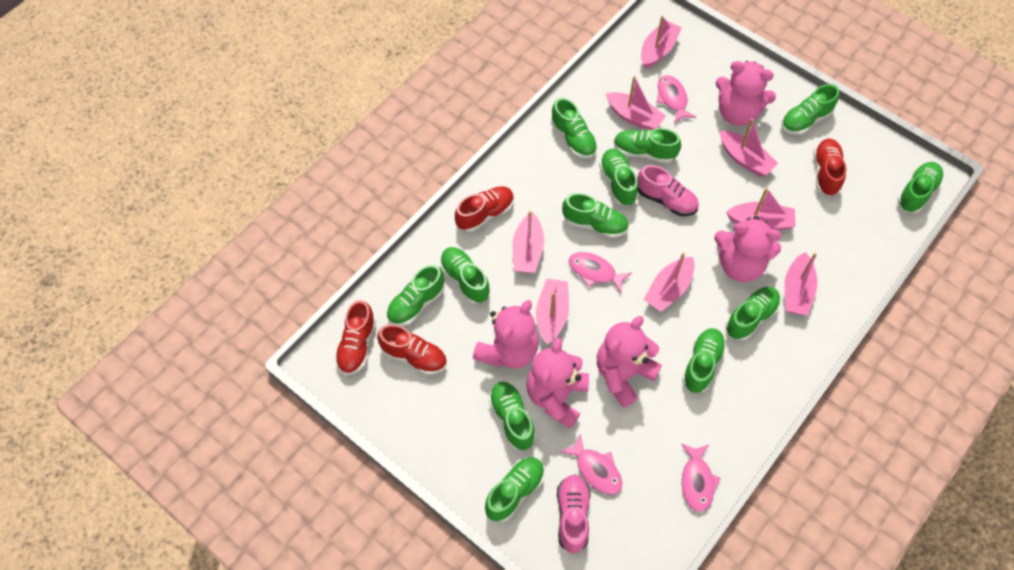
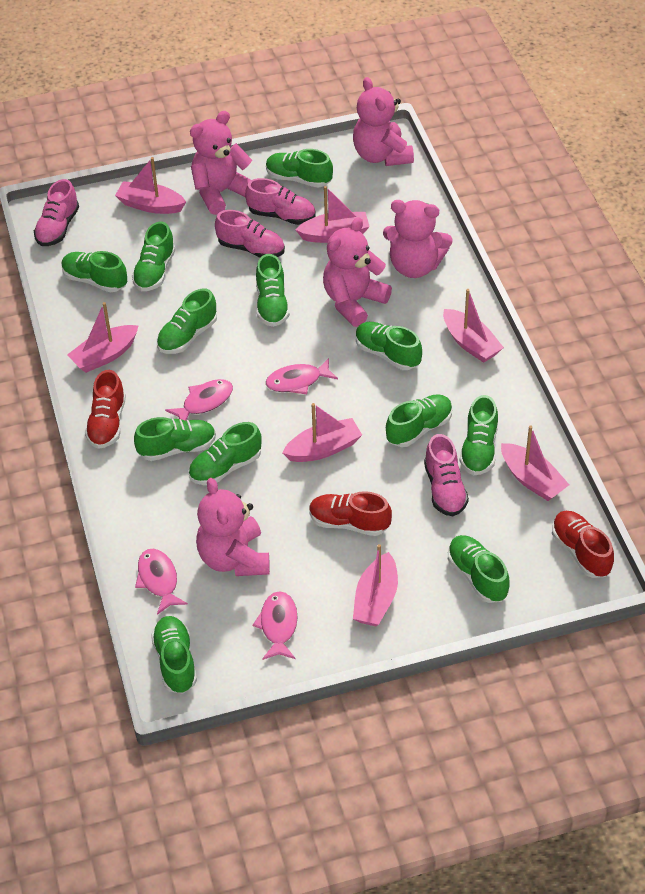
pink boat: [512,211,544,273] [536,279,569,344] [605,76,666,130] [641,16,682,69] [643,253,695,312] [720,119,778,177] [726,187,795,230] [784,252,817,316] = 8 -> [67,302,138,373] [115,157,186,214] [282,403,362,462] [295,186,370,243] [353,544,398,626] [443,289,504,363] [501,425,569,501] = 7
pink shoe: [557,474,591,554] [637,165,699,216] = 2 -> [34,179,79,246] [215,210,285,258] [245,178,316,225] [424,434,469,516] = 4
red shoe: [335,300,376,375] [377,324,447,375] [455,186,514,232] [814,138,847,196] = 4 -> [85,370,126,449] [309,491,392,536] [552,511,614,578] = 3

